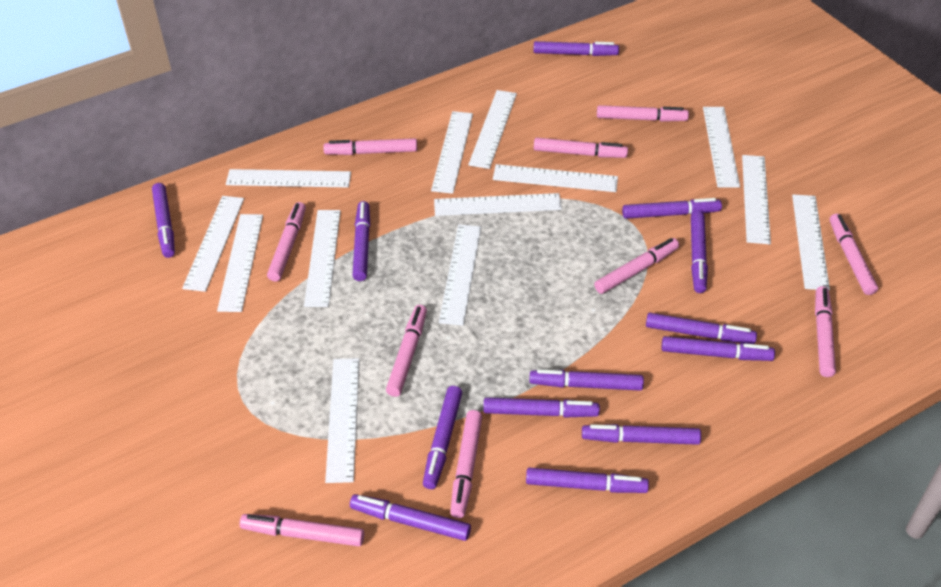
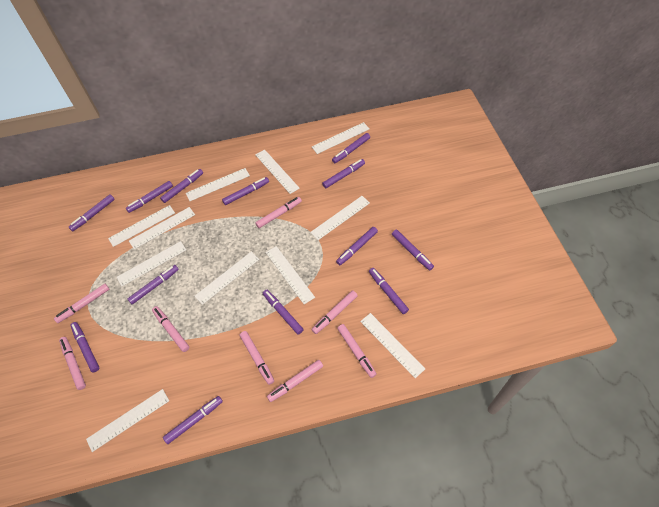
pink marker: [240,514,364,546] [267,202,306,281] [323,138,417,155] [386,305,427,397] [450,410,482,518] [534,138,628,158] [594,238,679,294] [597,105,689,122] [815,286,836,377] [830,214,878,295] = 10 -> [54,284,109,323] [59,337,86,390] [152,306,189,352] [240,331,274,385] [255,197,302,228] [267,360,323,402] [312,290,358,334] [337,324,376,378] = 8
white ruler: [182,196,244,292] [217,214,263,312] [226,169,351,188] [304,210,341,307] [325,358,359,483] [431,111,473,194] [434,193,562,216] [439,225,481,326] [468,90,517,169] [493,164,618,192] [703,107,740,188] [742,155,771,244] [792,194,830,291] = 13 -> [86,389,169,452] [108,205,175,247] [117,241,186,286] [129,207,195,249] [186,168,250,201] [195,252,259,305] [255,149,300,194] [266,246,315,304] [310,196,370,240] [312,122,369,154] [360,313,425,378] = 11

